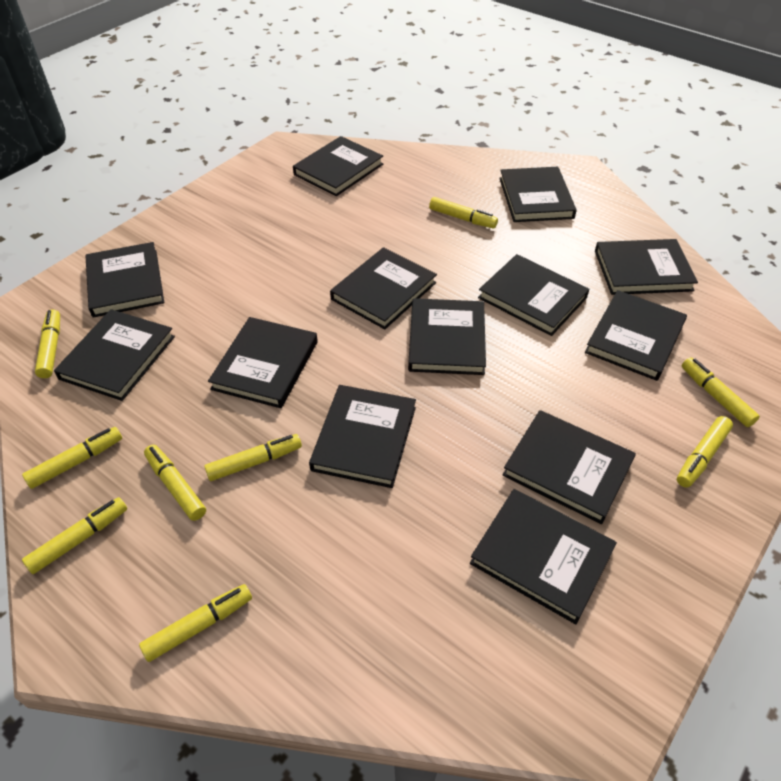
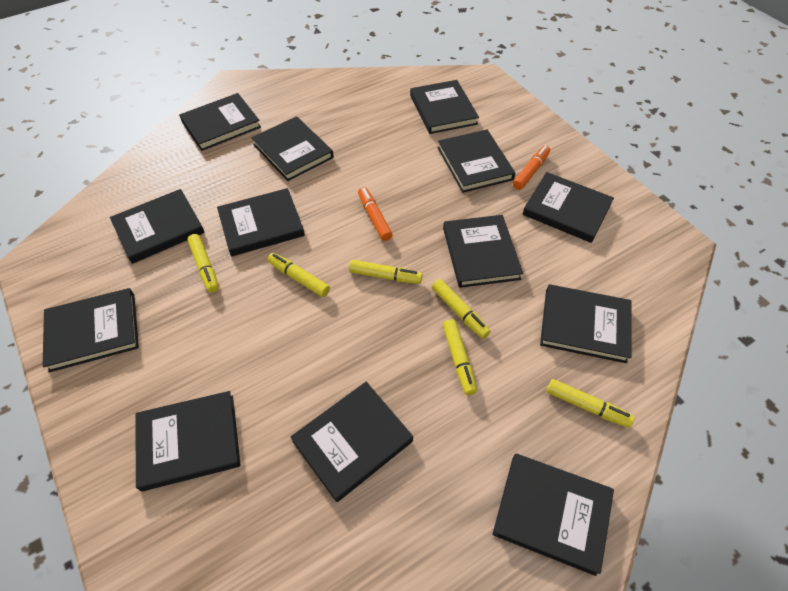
orange marker: none = 0 -> [358,187,393,241] [513,146,550,190] = 2
yellow marker: [22,427,122,489] [22,497,127,574] [35,309,60,378] [139,584,252,662] [144,445,206,521] [204,434,302,481] [429,197,498,228] [677,416,733,488] [682,357,760,427] = 9 -> [187,234,219,293] [268,253,330,297] [349,260,422,284] [432,279,491,339] [443,319,477,395] [547,379,634,428] = 6

